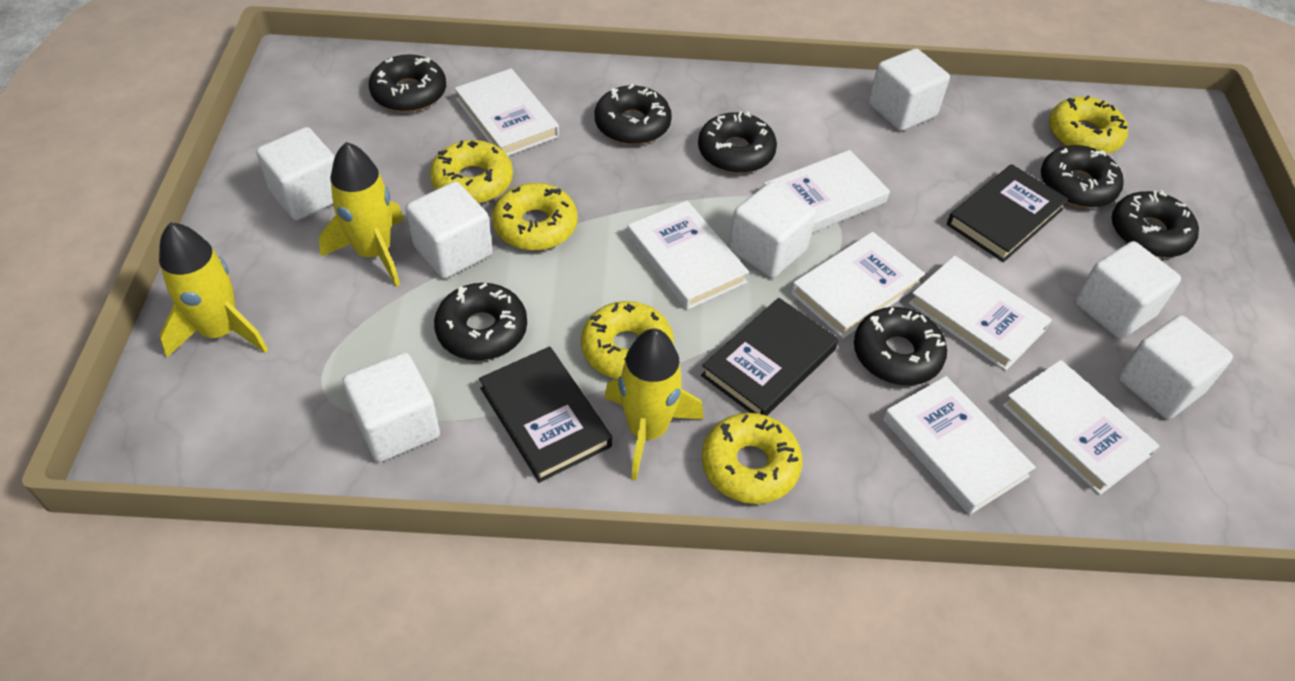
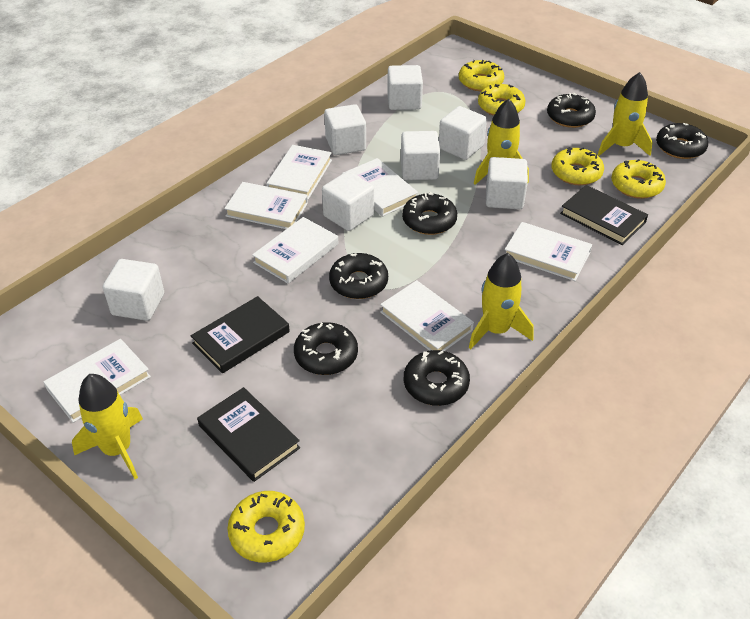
black donut: [369,54,446,112] [434,283,527,361] [595,84,672,145] [698,111,777,173] [854,307,947,385] [1041,145,1124,208] [1112,190,1199,257] = 7 -> [294,322,358,375] [329,253,388,299] [402,192,457,235] [404,350,470,406] [547,93,596,128] [656,123,708,159] = 6
yellow rocket: [159,222,268,357] [319,142,404,287] [604,329,704,480] = 3 -> [72,374,143,479] [469,253,534,349] [474,99,529,185] [598,72,653,156] = 4

